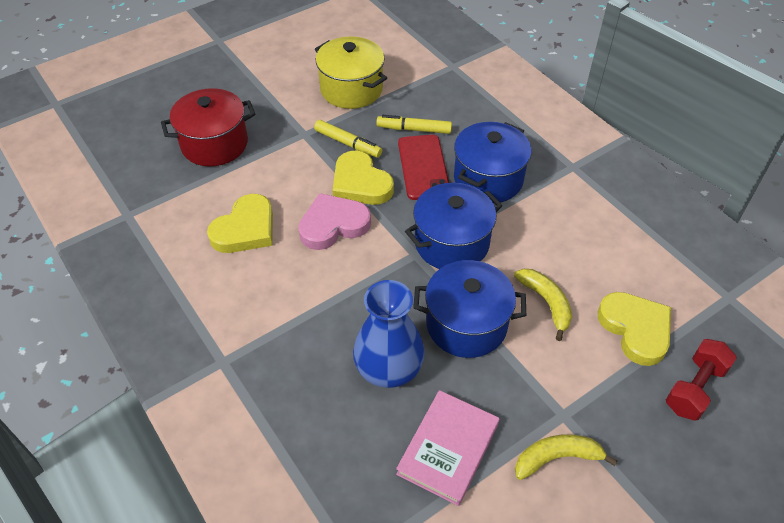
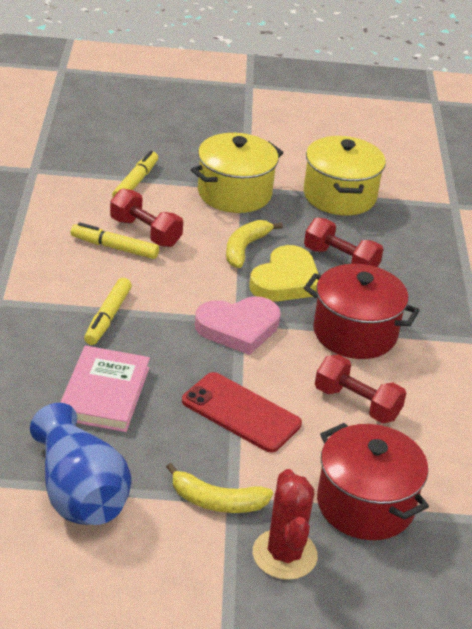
blue pot: [405,183,503,269] [413,260,526,358] [454,122,531,202] = 3 -> none = 0
red cactus: none = 0 -> [253,469,318,580] = 1
red dumbbell: [666,339,737,421] = 1 -> [110,189,183,247] [304,218,383,267] [315,355,406,423] = 3
red pot: [161,88,255,166] = 1 -> [304,264,420,359] [317,423,429,540] = 2
yellow heart: [207,194,273,253] [333,150,394,205] [598,292,671,366] = 3 -> [249,245,319,302] = 1
yellow marker: [314,120,382,158] [376,115,452,134] = 2 -> [71,222,159,259] [84,278,132,345] [112,151,158,197] = 3
yellow pot: [315,37,387,109] = 1 -> [191,133,284,213] [304,136,386,215] = 2

